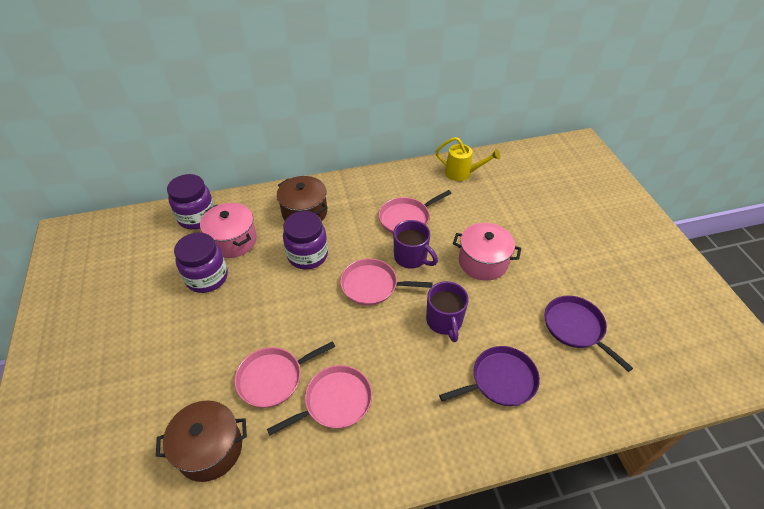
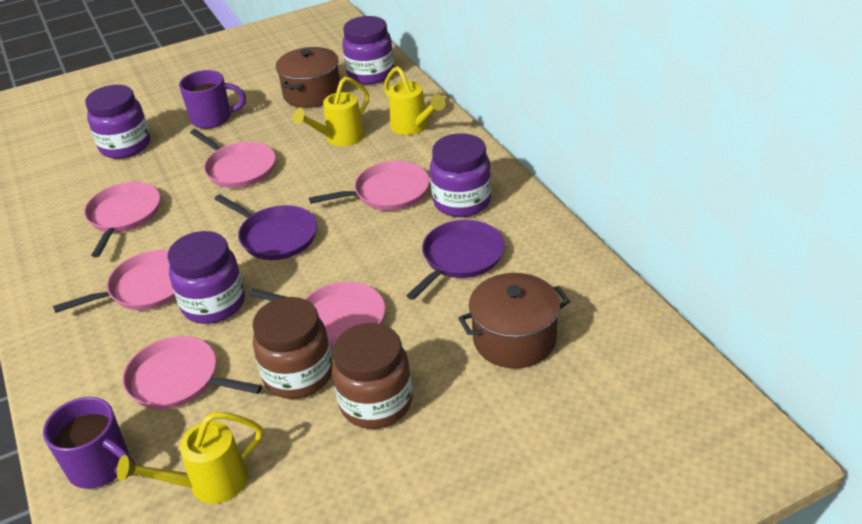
brown jar: none = 0 -> [252,297,333,399] [332,323,412,429] = 2
pink pan: [234,341,335,408] [267,365,372,435] [340,259,432,306] [379,190,451,234] = 4 -> [53,250,176,313] [84,182,160,257] [123,336,262,409] [190,129,276,188] [250,282,385,348] [309,161,430,211] = 6
pink pot: [200,203,257,258] [453,223,521,281] = 2 -> none = 0
purple jar: [167,174,215,229] [174,232,228,293] [283,211,328,270] = 3 -> [85,85,150,159] [168,231,245,324] [342,16,394,84] [430,133,492,217] = 4
yellow watering can: [436,137,501,181] = 1 -> [117,412,263,504] [292,77,369,146] [384,66,445,135] = 3

